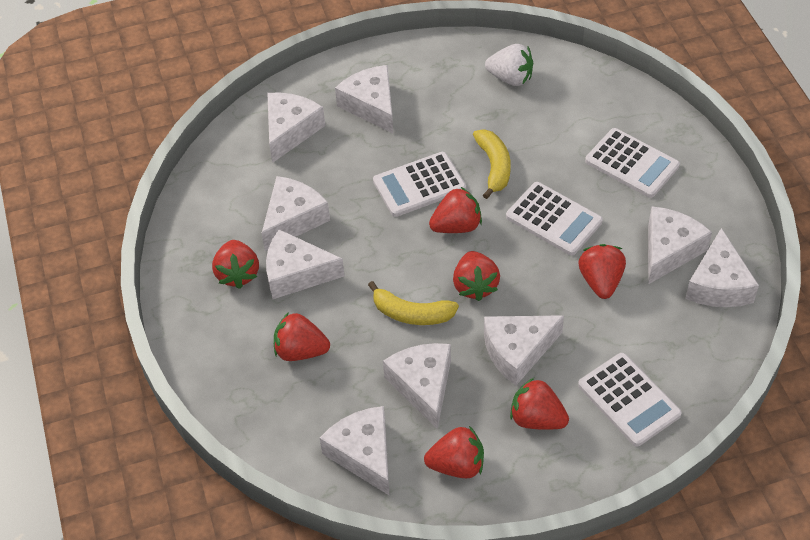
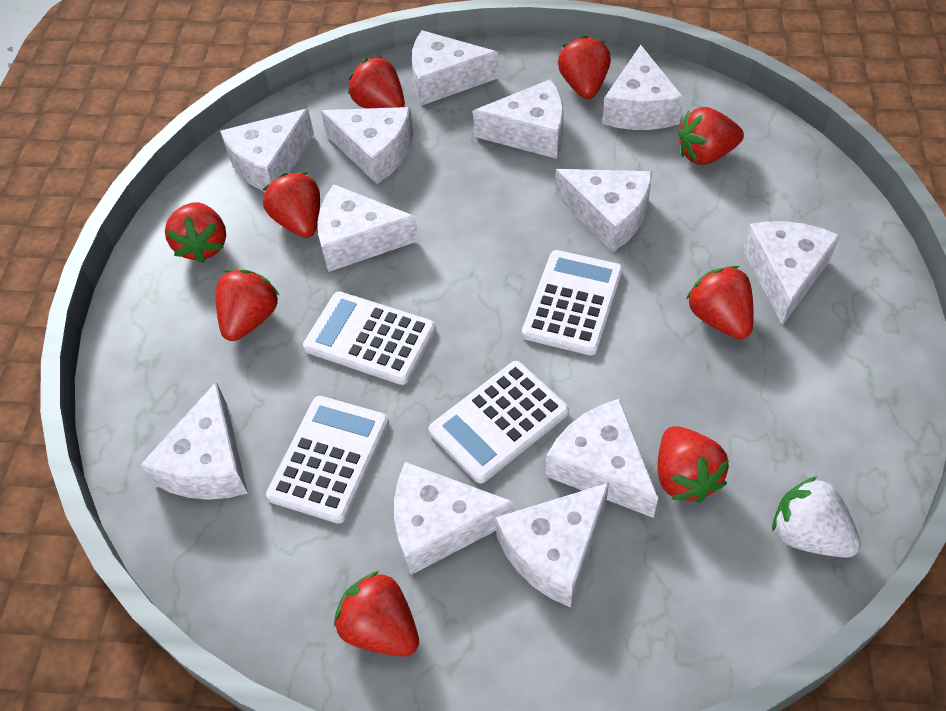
red strawberry: [212,240,259,289] [274,312,330,361] [424,426,484,478] [429,187,482,233] [453,251,500,301] [510,378,569,430] [578,244,626,299] = 7 -> [165,202,226,263] [216,270,279,341] [262,172,320,238] [334,571,419,657] [348,56,405,109] [558,35,611,99] [658,426,729,503] [678,107,744,165] [686,266,754,339] = 9
white cheese: [261,176,330,251] [266,229,345,299] [267,93,325,163] [320,406,390,496] [335,65,393,133] [383,343,451,429] [484,315,564,385] [648,207,712,284] [685,228,759,307] = 9 -> [141,382,248,500] [220,109,314,192] [318,184,419,272] [321,107,413,184] [394,462,514,575] [412,30,498,105] [473,79,564,159] [496,483,609,608] [546,399,658,518] [555,169,652,252] [602,45,684,130] [742,221,840,325] = 12
yellow banana: [368,281,459,325] [473,129,511,199] = 2 -> none = 0

